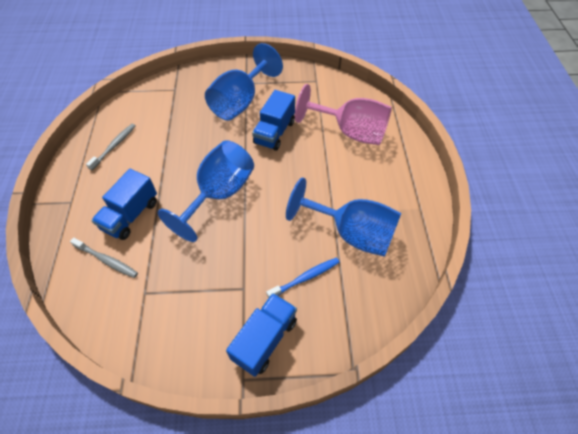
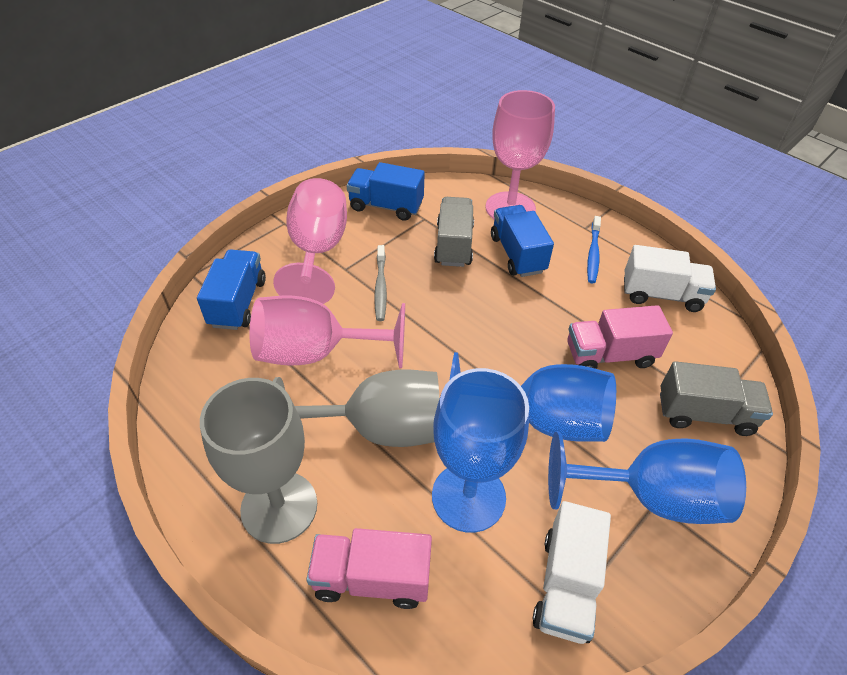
grey goblet: none = 0 -> [200,378,317,544] [273,369,440,447] = 2
grey toothbrush: [70,238,138,278] [86,124,136,170] = 2 -> [374,245,387,321] = 1
grey truck: none = 0 -> [434,197,474,267] [660,361,773,436] = 2
pink goblet: [295,84,392,145] = 1 -> [250,295,405,368] [273,178,347,304] [485,90,555,219] = 3
pink truck: none = 0 -> [306,528,432,609] [567,305,673,369] = 2
white truck: none = 0 -> [532,501,611,644] [624,245,716,312] = 2

